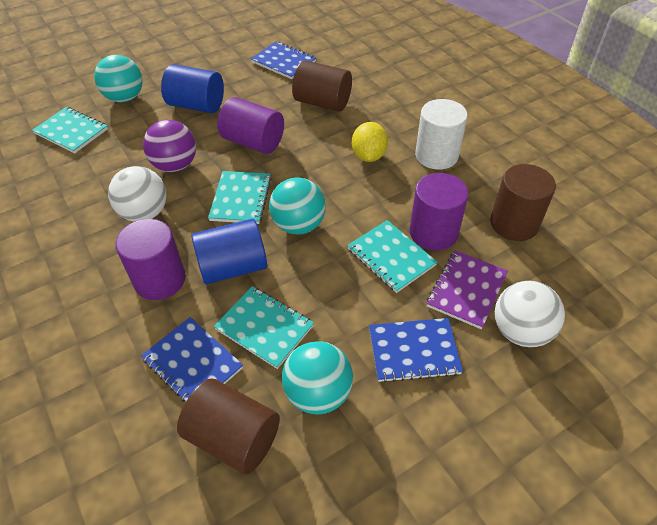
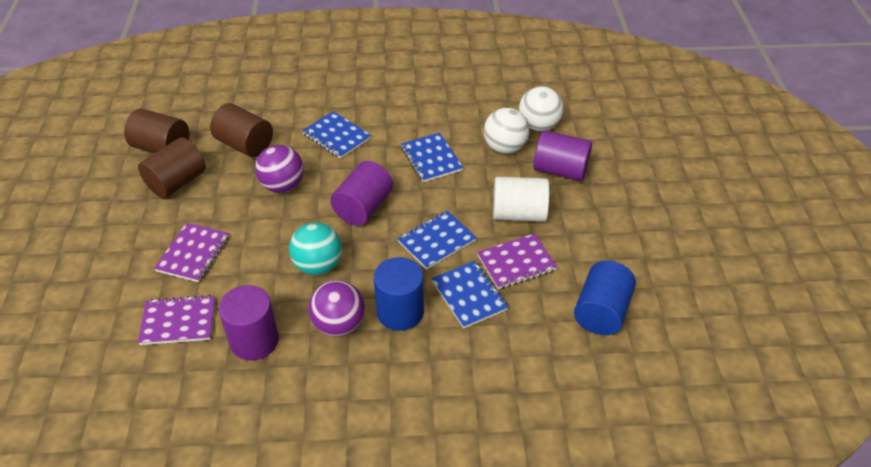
blue notebook: [141,317,243,402] [251,41,316,79] [369,318,463,383] = 3 -> [302,111,371,159] [397,211,477,270] [401,133,464,182] [431,261,508,329] = 4
purple ball: [143,120,196,172] = 1 -> [255,145,304,193] [308,280,365,336] = 2
purple notebook: [426,251,508,329] = 1 -> [138,295,215,345] [154,223,229,282] [477,234,557,289] = 3
turquoise ball: [94,55,143,102] [269,177,326,234] [282,341,353,414] = 3 -> [289,223,342,275] = 1
turquoise notebook: [32,107,108,153] [208,171,271,224] [214,286,314,369] [347,220,437,293] = 4 -> none = 0
yellow lemon: [352,122,388,162] = 1 -> none = 0

